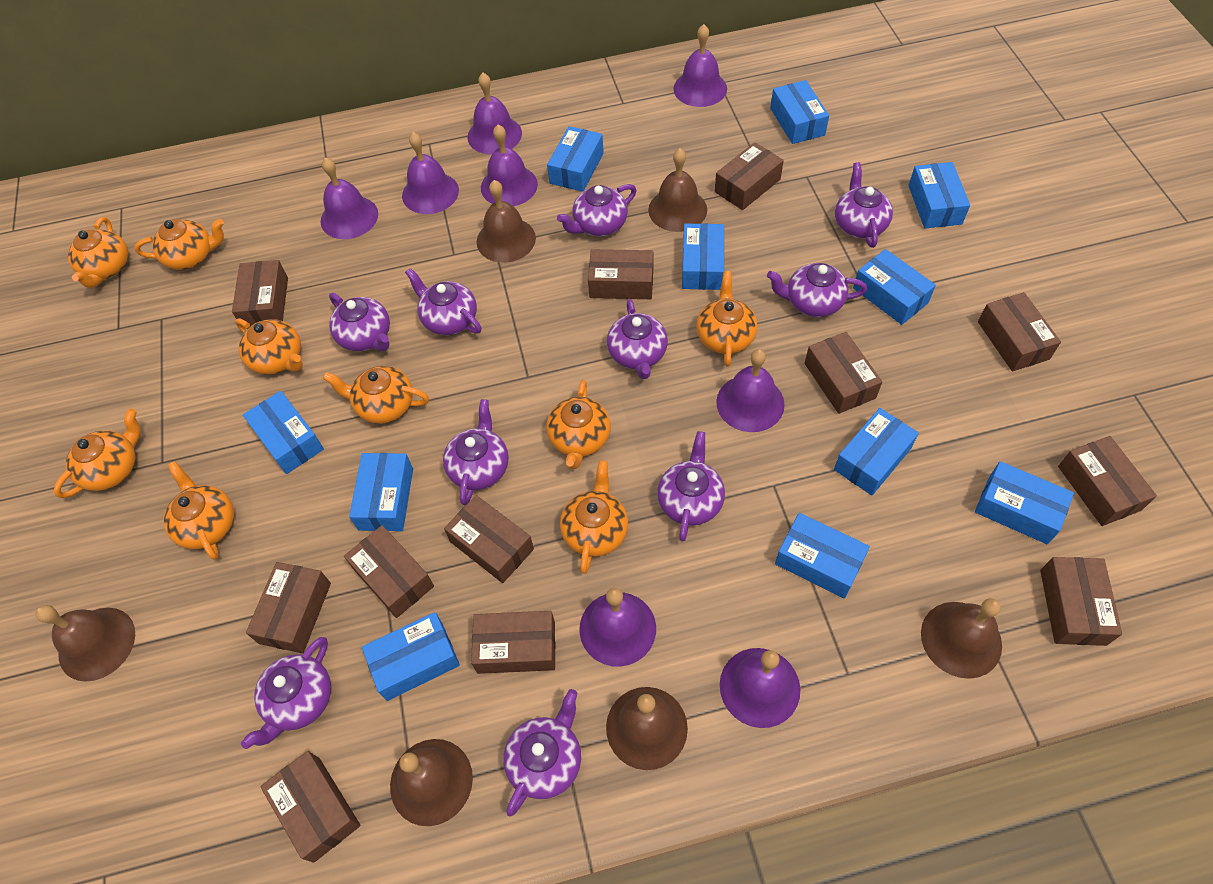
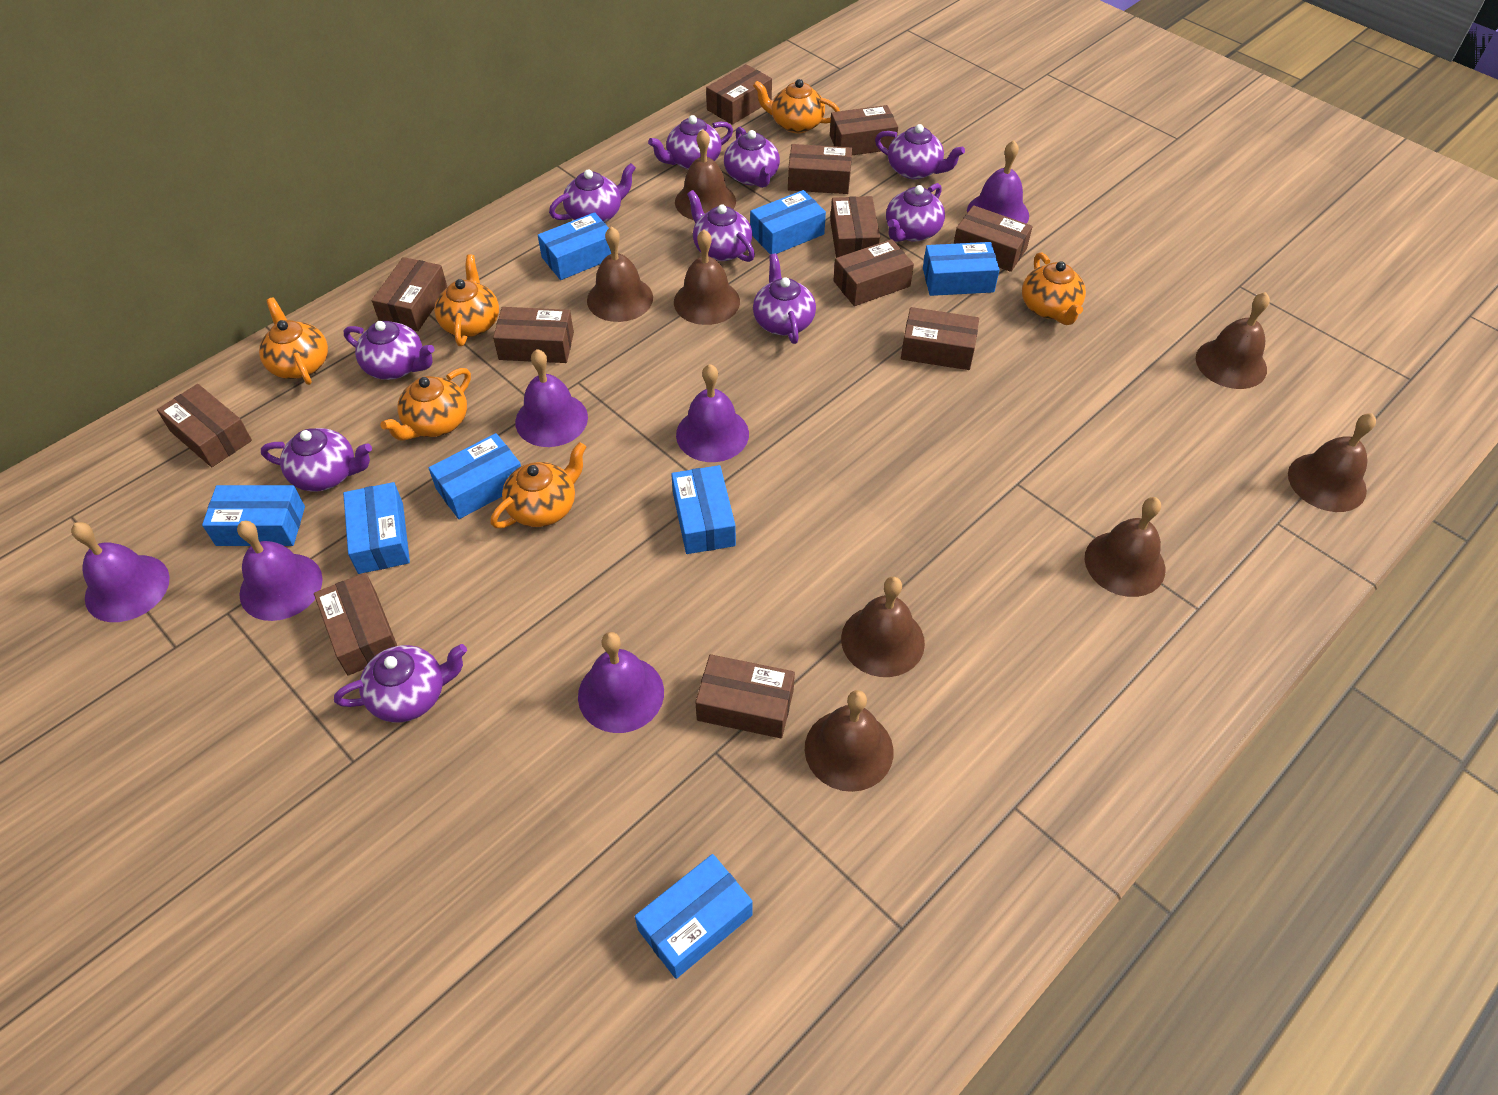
blue box: [243,391,324,474] [349,453,413,531] [362,612,460,701] [547,126,604,192] [682,223,724,290] [770,80,829,144] [775,513,870,599] [834,408,919,495] [853,249,936,325] [908,162,970,228] [975,461,1074,544] = 11 -> [202,485,305,546] [343,482,410,574] [429,433,521,519] [538,212,611,280] [635,854,753,979] [671,465,736,554] [750,190,826,254] [923,242,1000,296] = 8
brown bell: [36,605,135,682] [390,739,473,826] [477,180,536,263] [606,687,688,770] [648,148,707,232] [921,598,1002,679] = 6 -> [587,227,653,322] [674,230,740,325] [675,129,736,220] [805,690,893,792] [841,577,925,677] [1085,497,1165,597] [1196,292,1270,389] [1288,413,1376,512] = 8
orange teapot: [54,409,141,498] [68,217,129,288] [134,219,224,270] [163,461,234,560] [235,318,303,375] [323,366,429,424] [546,380,611,469] [560,460,628,574] [696,271,758,366] = 9 -> [259,298,328,385] [381,368,471,441] [434,255,499,346] [490,442,586,528] [753,79,840,133] [1022,252,1086,325] = 6
purple bell: [320,157,378,239] [402,132,459,214] [467,73,522,154] [481,125,538,206] [579,588,656,667] [673,24,727,107] [716,349,785,432] [720,648,800,728] = 8 -> [71,522,170,622] [237,521,323,621] [515,349,588,447] [578,632,664,733] [676,364,749,462] [967,140,1029,224] = 6

